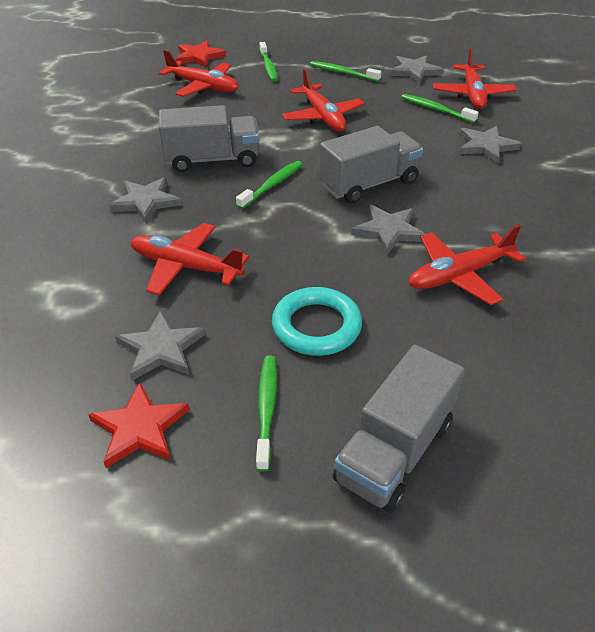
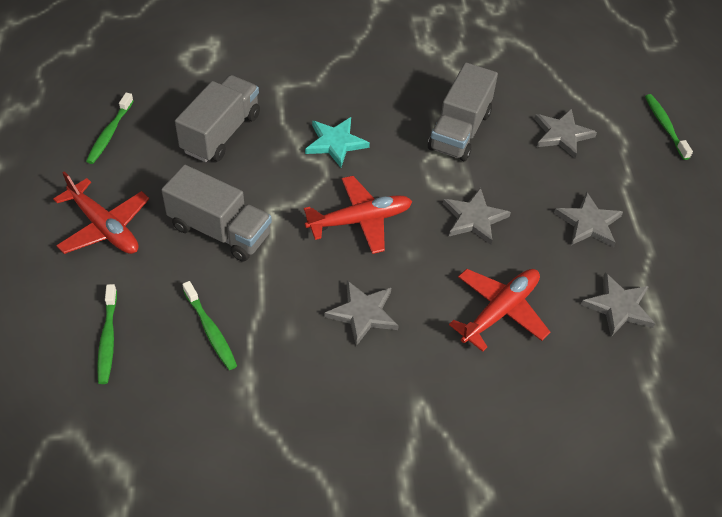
green toothbrush: [236,161,303,209] [256,355,277,472] [260,42,278,82] [310,61,381,82] [401,94,479,123] = 5 -> [86,92,134,164] [97,284,117,384] [182,281,237,370] [645,94,693,160] = 4
red plane: [131,223,249,295] [159,50,239,97] [282,69,365,131] [408,225,526,305] [433,48,517,109] = 5 -> [53,171,149,254] [304,176,412,254] [449,269,550,352] = 3
red star: [88,382,189,468] [175,40,226,67] = 2 -> none = 0
turquoise ring: [272,287,362,356] = 1 -> none = 0
turquoise star: none = 0 -> [305,117,370,168] = 1

